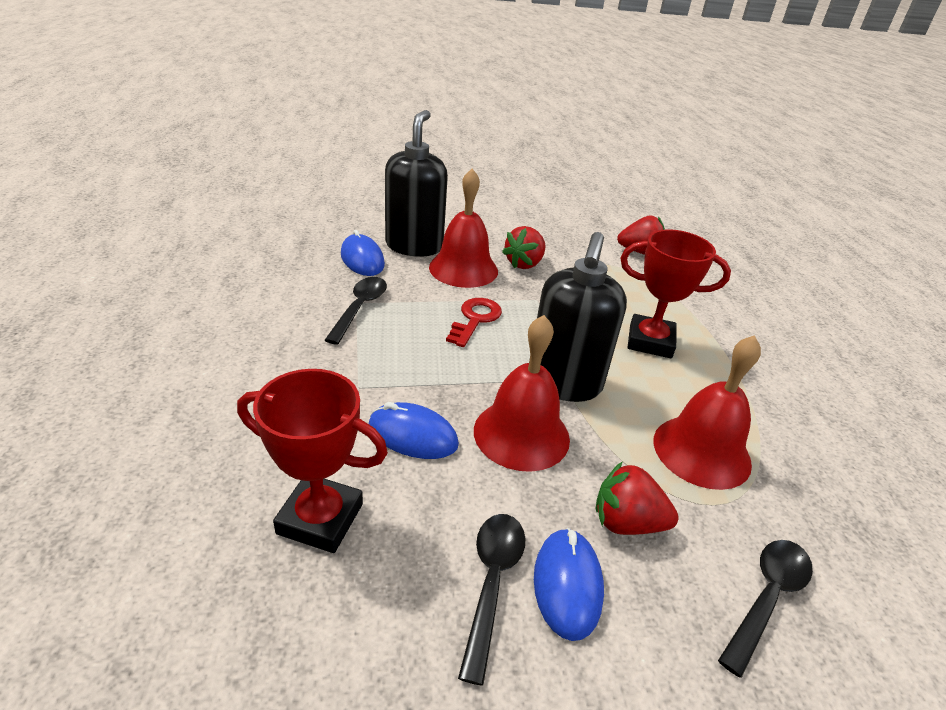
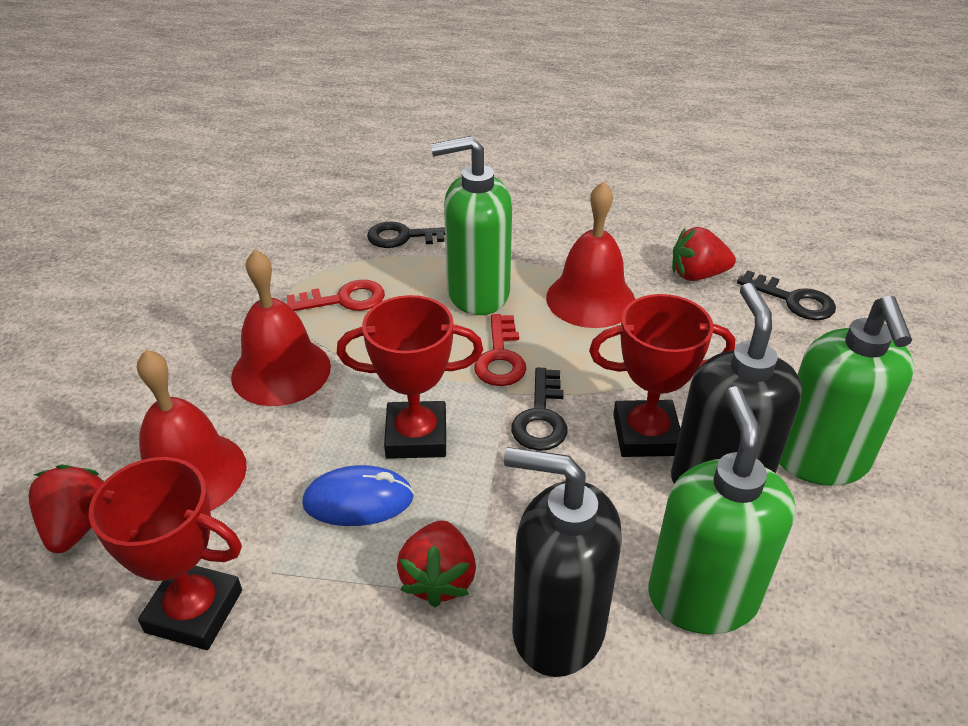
black key: none = 0 -> [367,222,445,248] [511,367,568,451] [737,270,836,320] = 3
black spoon: [325,277,387,345] [458,514,525,685] [718,540,813,678] = 3 -> none = 0
blue mouse: [341,230,385,276] [368,402,459,459] [534,528,604,641] = 3 -> [302,465,414,526] = 1
green soap dispenser: none = 0 -> [431,136,512,315] [648,386,796,634] [779,295,914,486] = 3
red key: [446,298,502,347] = 1 -> [287,280,385,311] [474,314,527,386] = 2
red trophy: [237,369,388,553] [620,229,731,358] = 2 -> [78,457,242,650] [337,295,483,459] [589,294,735,457] = 3

